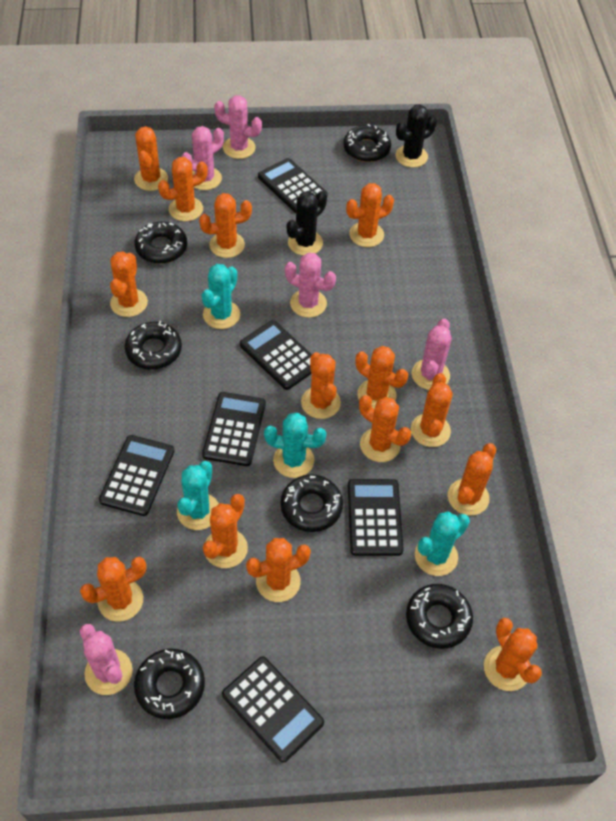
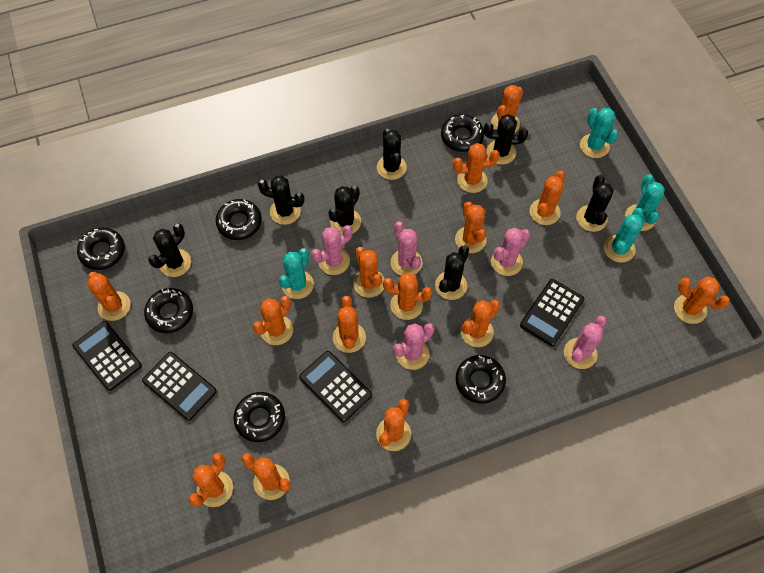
black cactus: [287,191,327,256] [396,105,437,168] = 2 -> [148,224,191,277] [258,176,304,225] [329,186,361,235] [377,129,407,180] [435,246,469,300] [484,114,528,165] [576,175,614,232] = 7
black calculator: [99,435,174,516] [202,392,266,466] [222,656,324,763] [240,320,312,390] [258,158,328,213] [348,479,404,556] = 6 -> [72,321,142,391] [142,352,217,421] [299,351,372,422] [520,279,584,346] = 4

